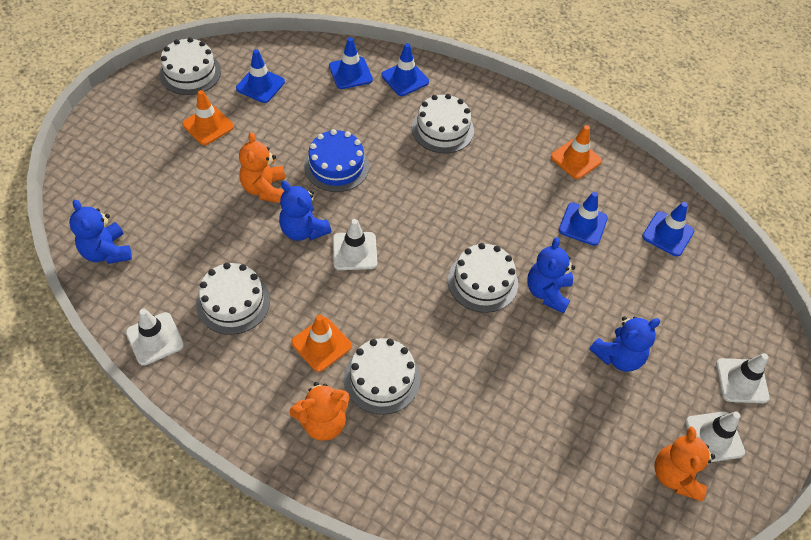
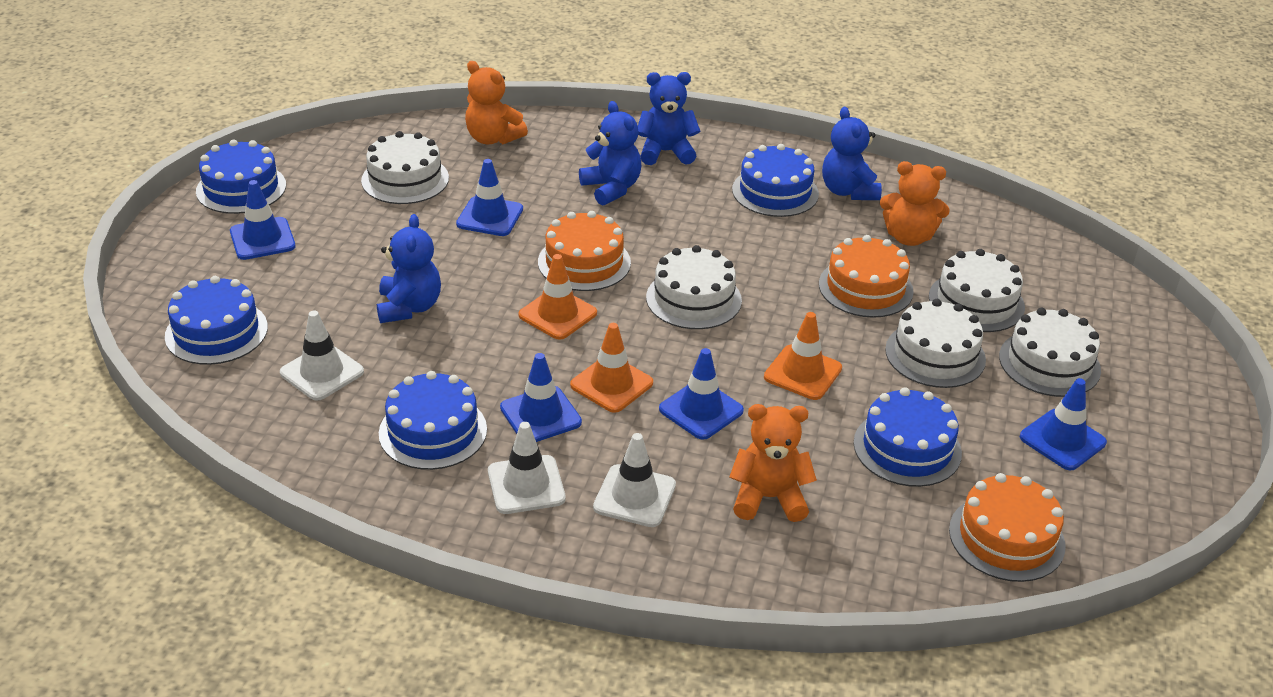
blue cake: [304,129,369,192] = 1 -> [165,276,268,365] [196,140,286,214] [379,371,487,470] [732,144,819,217] [854,387,962,487] = 5
orange cake: none = 0 -> [538,211,631,291] [819,235,914,318] [949,473,1065,582] = 3
white traffic cone: [126,309,184,366] [333,219,377,270] [685,411,745,462] [716,353,770,403] = 4 -> [280,311,364,401] [488,422,566,514] [593,433,676,527] = 3

